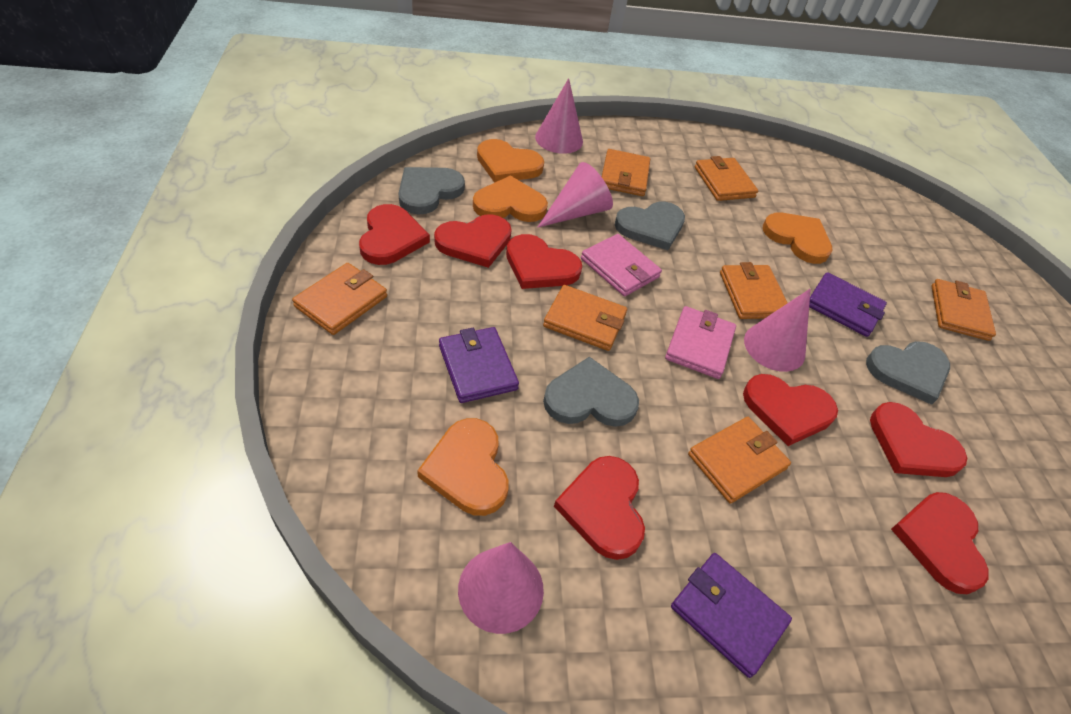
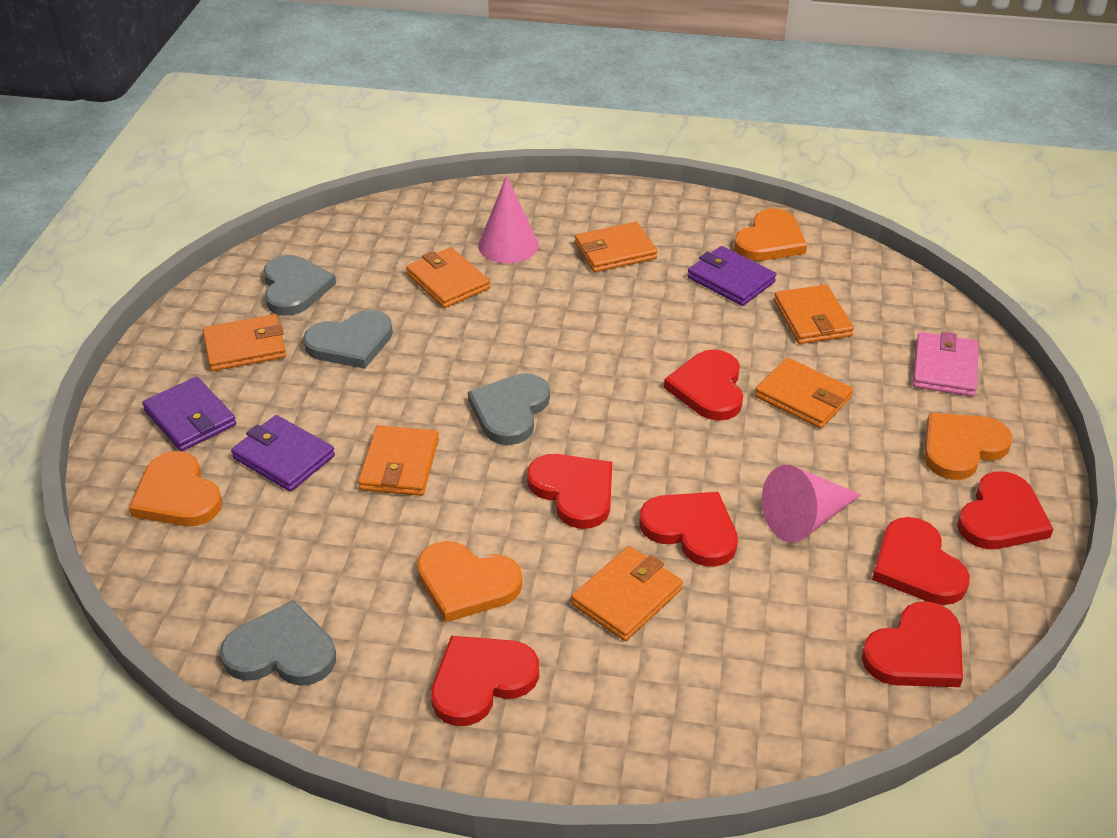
pink cone: [458,542,544,634] [535,78,583,154] [537,162,613,228] [744,289,811,372] = 4 -> [478,176,539,263] [762,465,861,543] = 2
pink wallet: [581,234,662,296] [665,306,736,379] = 2 -> [913,332,979,397] = 1

